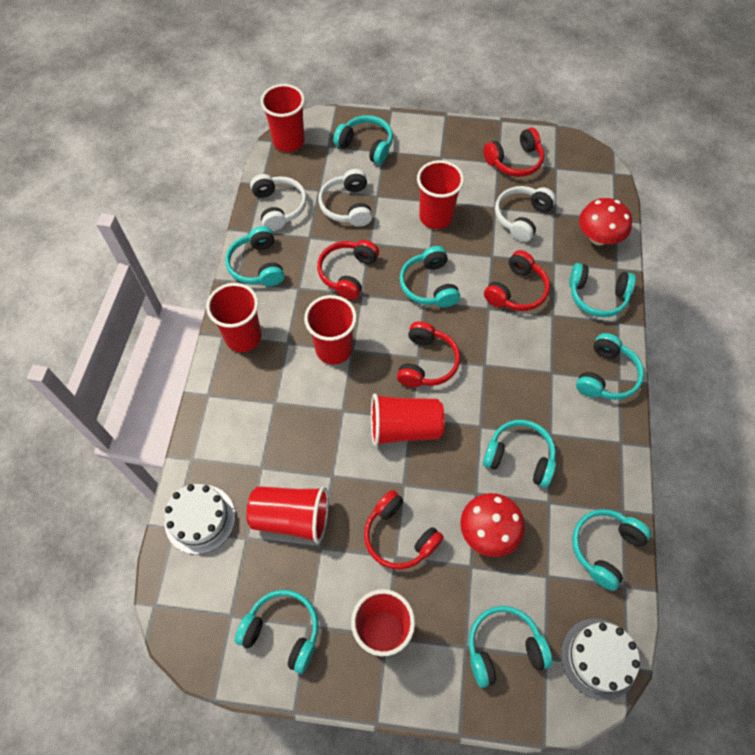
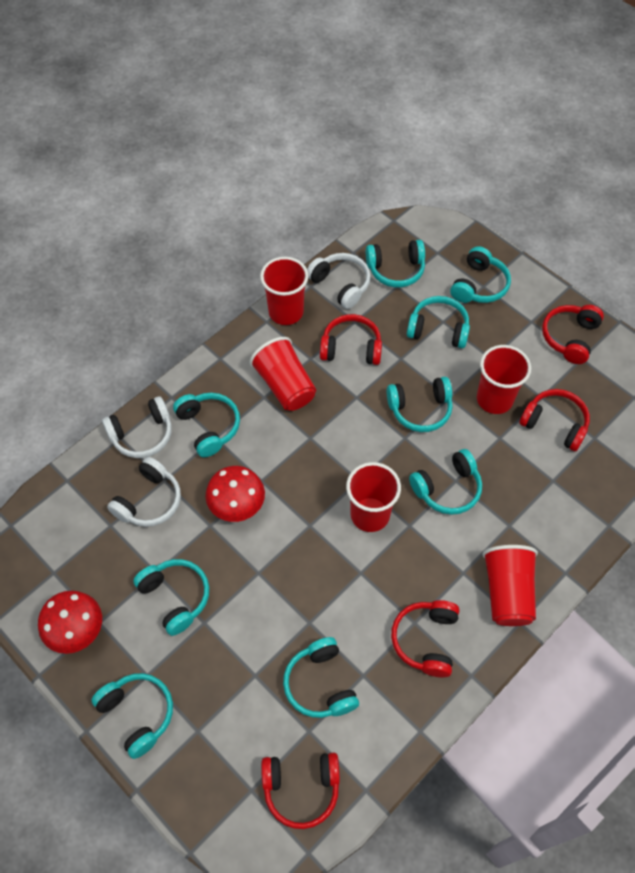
red cup: [206,283,262,352] [246,486,329,544] [260,84,305,152] [304,295,357,364] [351,589,415,656] [371,394,445,447] [417,160,464,229] = 7 -> [249,337,316,411] [260,257,308,325] [346,462,401,532] [477,345,531,414] [482,545,538,626] = 5
white cake: [164,484,235,554] [561,618,640,701] = 2 -> none = 0

